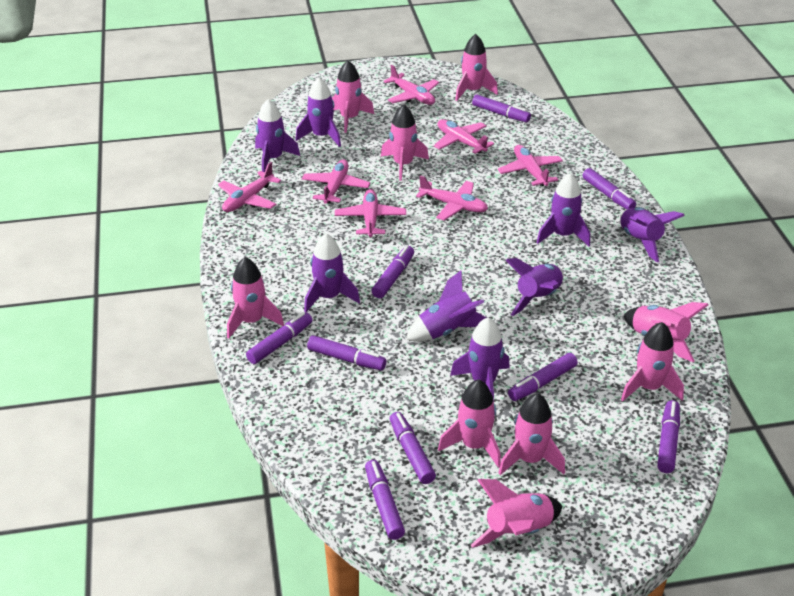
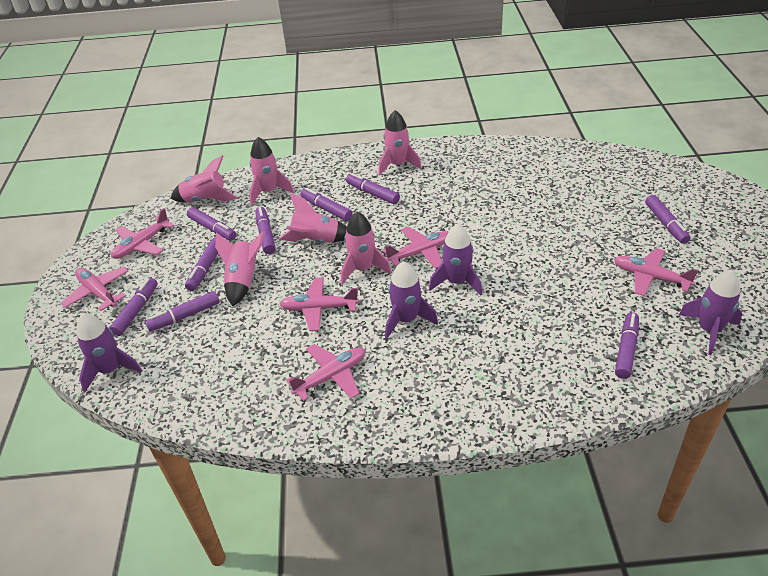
pink plane: [218,162,281,212] [302,160,370,204] [335,189,406,237] [383,65,439,105] [416,175,488,220] [434,119,494,154] [498,145,563,186] = 7 -> [60,267,128,311] [111,208,175,259] [280,277,359,331] [286,344,365,401] [382,227,448,269] [614,248,699,296] = 6
pink rocket: [227,257,284,339] [332,60,374,133] [381,105,429,181] [438,379,501,468] [455,34,498,101] [471,479,562,548] [499,393,565,475] [621,322,684,401] [624,302,708,362] = 9 -> [171,155,238,203] [215,231,265,306] [249,137,294,205] [279,193,347,243] [341,211,391,285] [378,110,422,176] = 6
purple rocket: [255,99,300,172] [296,77,341,147] [304,233,360,312] [406,270,487,342] [450,317,510,402] [505,258,564,316] [536,173,590,246] [619,207,685,262] = 8 -> [76,313,142,392] [385,261,438,339] [429,224,482,296] [679,269,742,355] = 4

